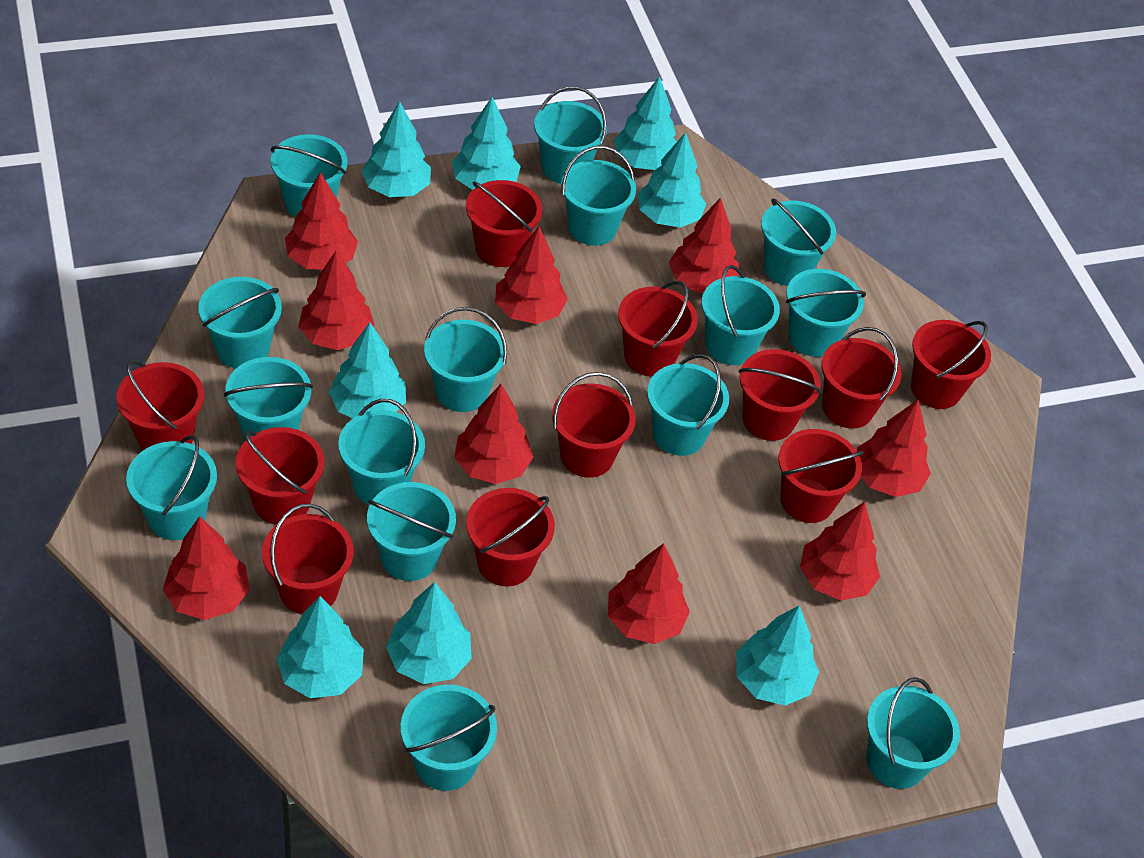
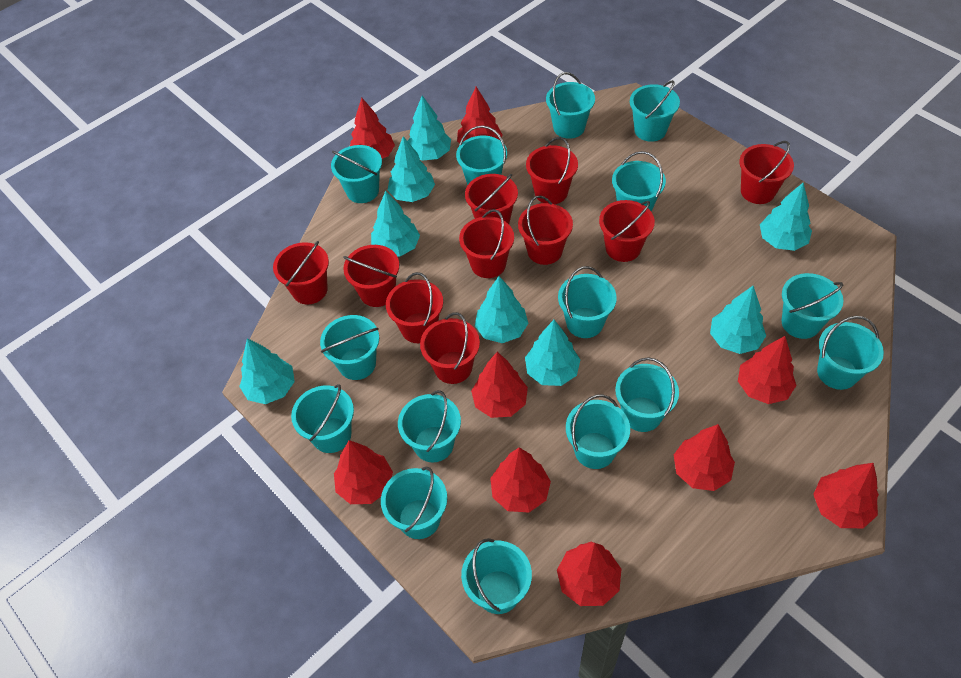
red bucket: [116,360,204,450] [236,427,324,525] [262,504,354,614] [466,180,542,267] [466,488,555,587] [552,372,636,478] [618,281,698,377] [739,349,821,441] [778,429,864,523] [822,327,902,428] [911,320,991,409] = 11 -> [273,241,329,305] [343,245,399,307] [386,272,443,343] [420,312,480,384] [459,209,514,278] [465,174,518,224] [518,195,573,265] [526,137,578,204] [599,200,655,262] [739,141,794,204] = 10

